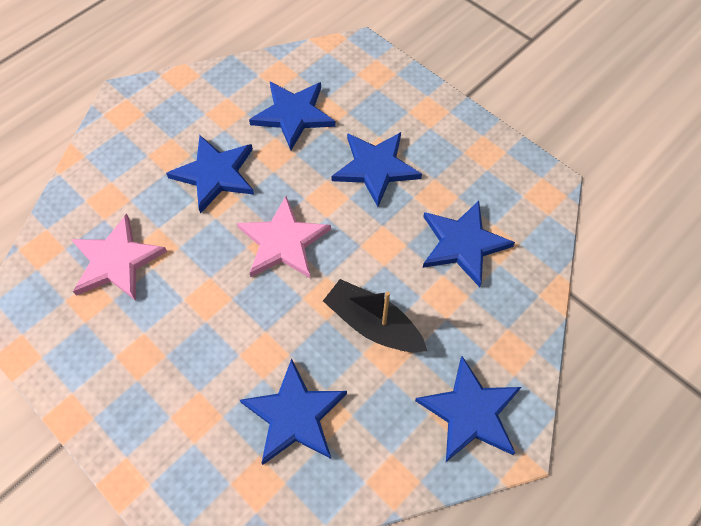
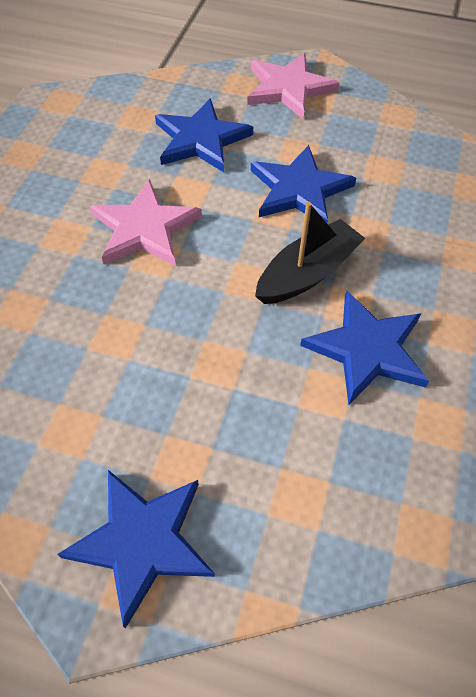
blue star: [166,135,254,214] [240,358,347,465] [249,81,336,150] [331,132,422,207] [415,356,521,462] [423,201,515,287] = 6 -> [57,470,215,629] [155,98,253,172] [251,145,356,223] [300,291,429,405] = 4

